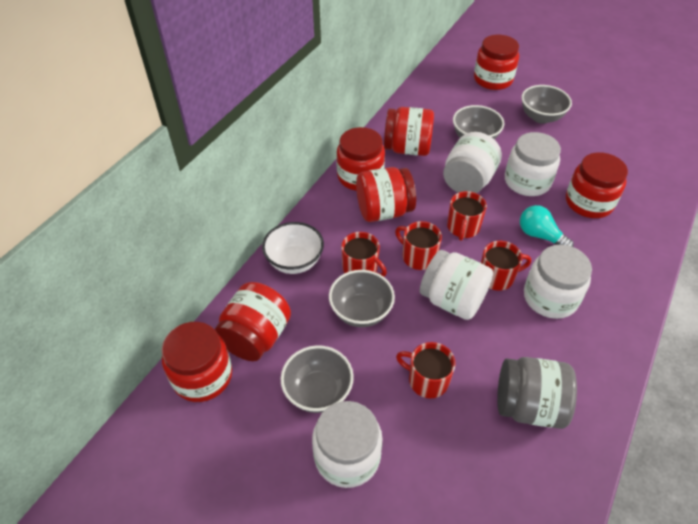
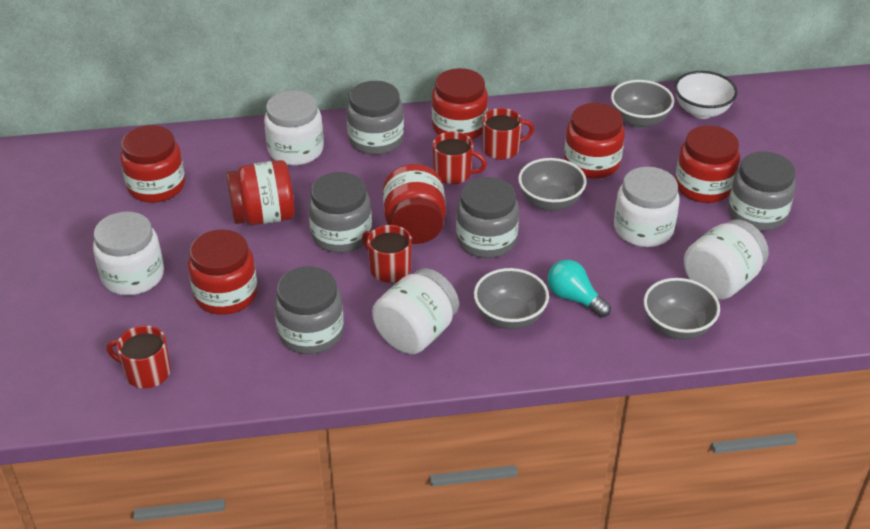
grey jar: [497,357,577,429] = 1 -> [274,266,344,354] [308,172,372,253] [347,81,404,155] [456,177,519,258] [728,151,796,231] = 5
red mug: [341,232,387,277] [395,221,442,270] [396,342,456,398] [447,191,487,241] [481,241,531,291] = 5 -> [107,325,171,388] [362,225,412,283] [433,131,487,184] [482,108,534,160] = 4

